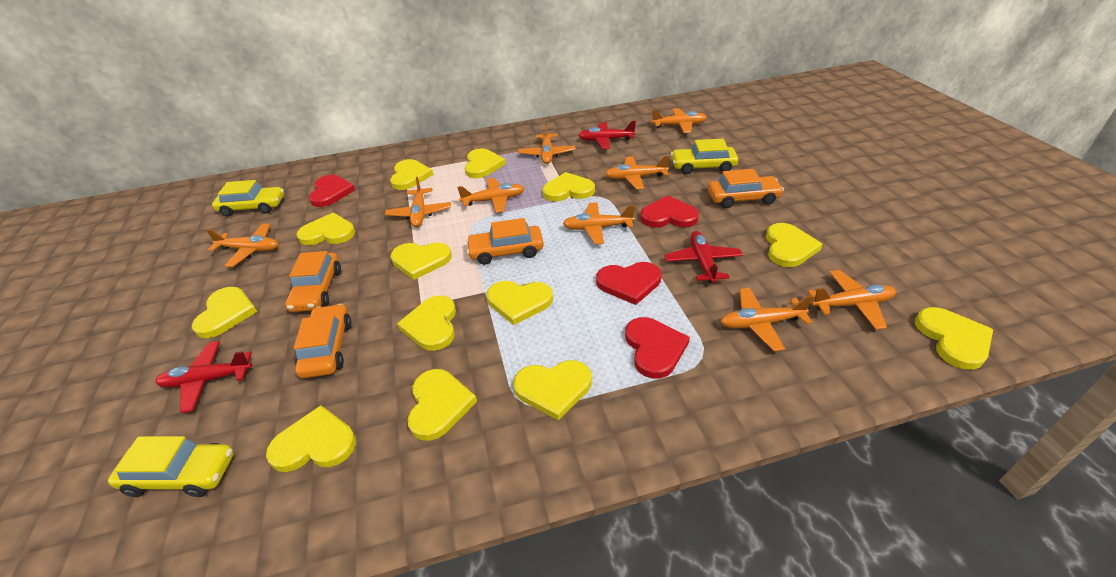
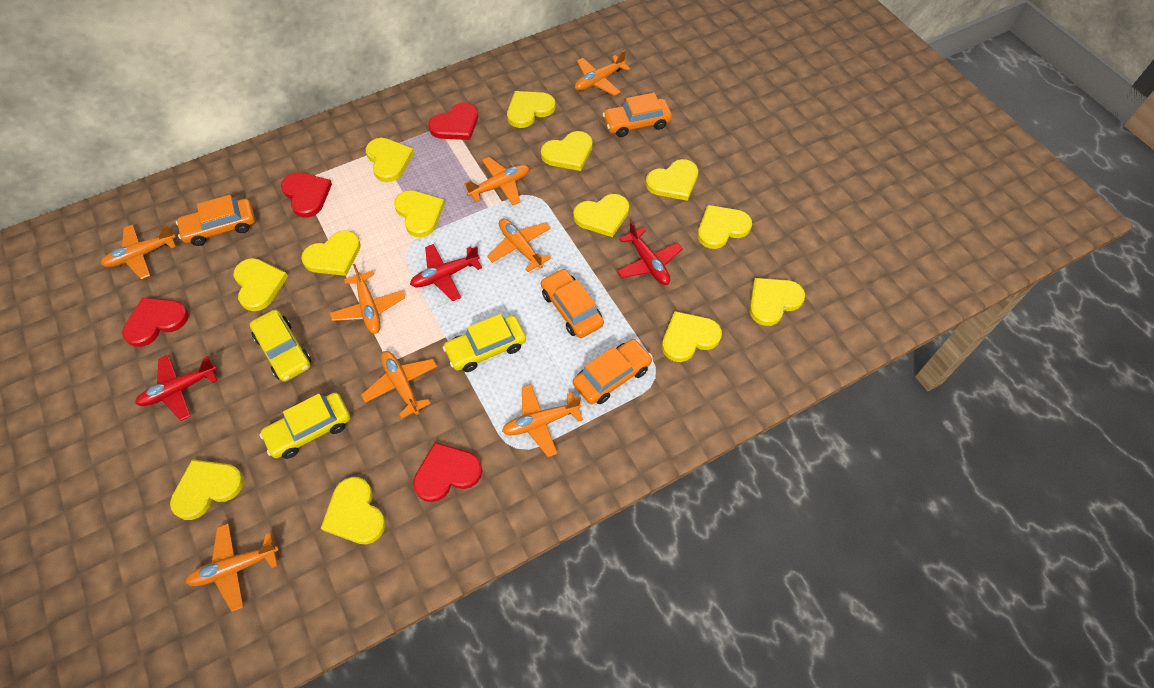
orange plane: [206,224,278,267] [385,177,451,227] [457,178,525,213] [518,123,576,164] [563,202,635,244] [605,156,670,190] [652,108,707,133] [720,288,813,351] [807,270,896,330] = 9 -> [101,225,176,279] [185,524,279,612] [330,264,405,334] [361,351,437,419] [464,157,529,205] [487,219,552,272] [502,384,583,457] [575,50,631,96] = 8

